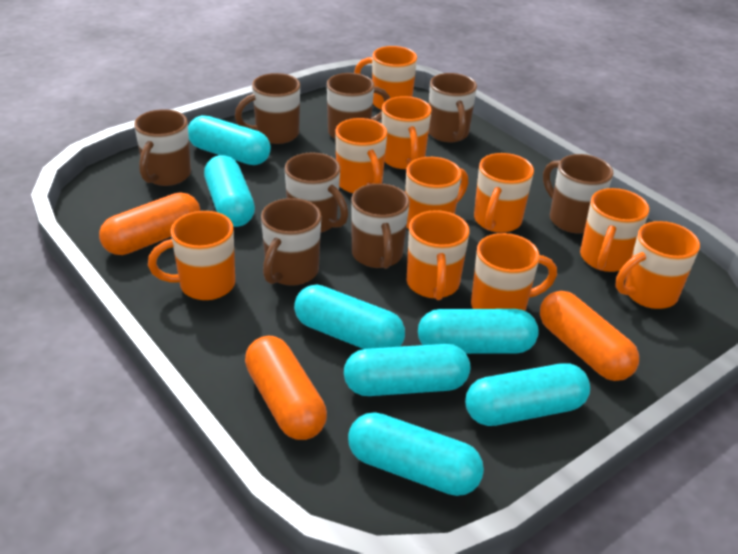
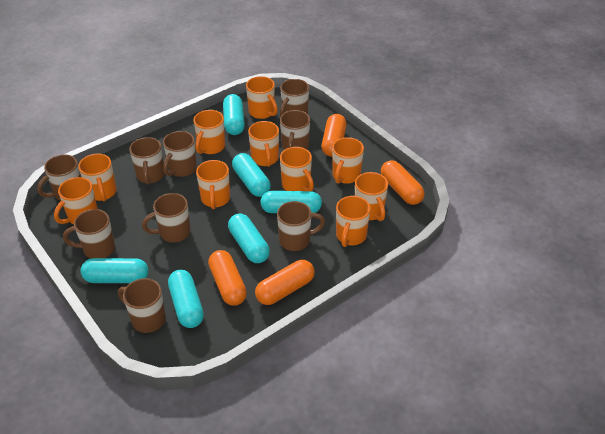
brown mug: [134,109,191,186] [235,73,300,144] [261,198,321,286] [285,153,348,233] [327,73,390,140] [351,183,410,269] [429,73,477,142] [543,154,614,233] = 8 -> [37,154,81,201] [63,209,115,259] [118,278,166,333] [129,137,165,185] [142,193,191,243] [163,131,197,177] [277,201,325,251] [280,79,309,117] [280,110,310,150] = 9
orange capsule: [99,192,200,255] [245,336,327,440] [540,291,639,381] = 3 -> [208,250,247,306] [255,260,315,305] [321,114,346,157] [381,160,425,205] = 4
turquoise capsule: [188,115,271,165] [204,155,255,227] [294,284,405,349] [344,344,470,396] [348,412,484,496] [418,309,539,354] [465,363,590,426] = 7 -> [81,258,148,283] [168,270,204,328] [223,94,245,135] [228,213,270,263] [232,153,271,197] [261,191,322,213] = 6

